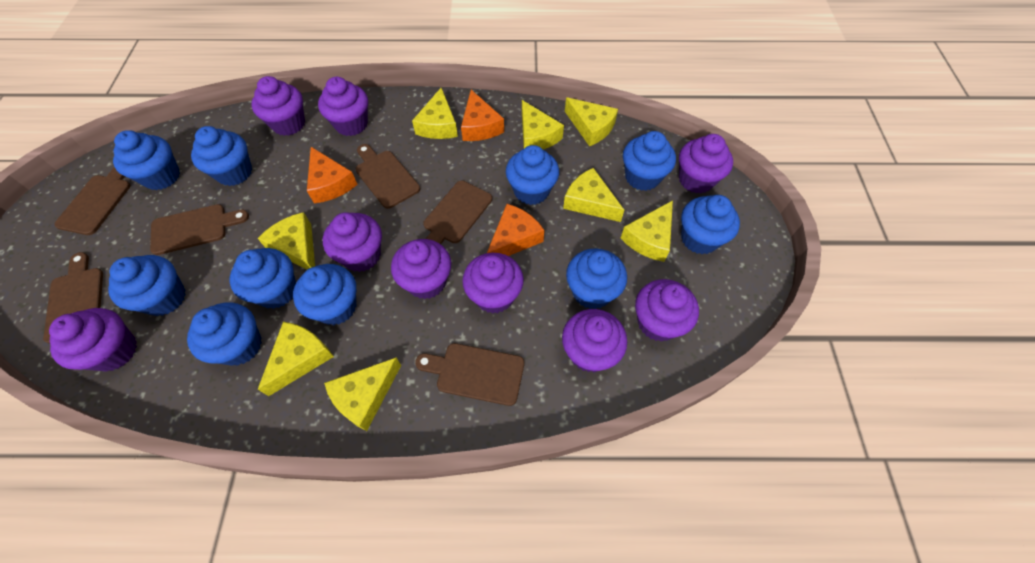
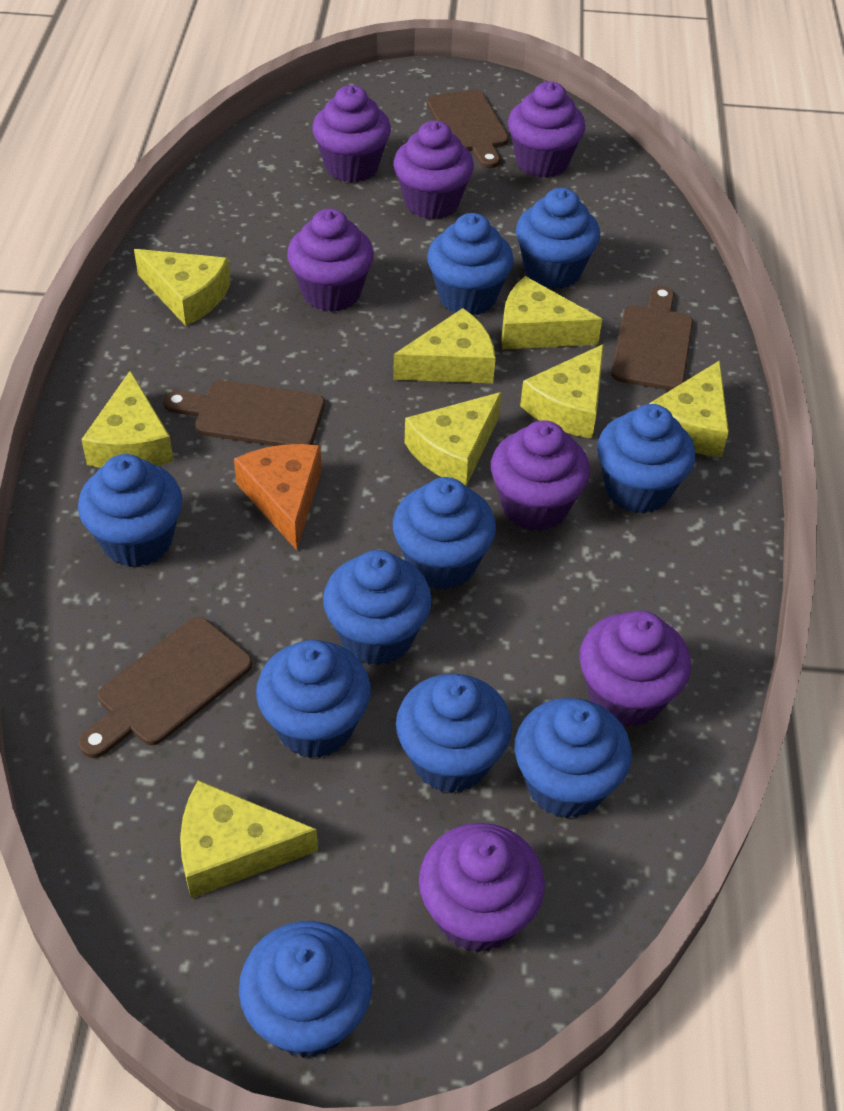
brown cutting board: [43,252,103,344] [54,167,131,235] [150,204,249,255] [355,144,420,209] [415,343,524,406] [423,181,492,244] = 6 -> [79,617,252,758] [163,380,325,446] [427,90,509,168] [611,286,693,391] = 4
orange cheese: [307,147,358,203] [461,90,504,141] [487,204,544,256] = 3 -> [234,444,322,550] = 1
purple cupcake: [49,308,137,372] [251,76,305,136] [318,77,368,136] [323,212,382,272] [391,239,451,299] [462,253,524,314] [562,309,627,372] [635,279,699,342] [679,134,733,194] = 9 -> [287,209,374,312] [312,85,391,183] [394,121,474,219] [419,823,545,953] [491,420,590,531] [508,81,586,178] [579,611,691,727] = 7

